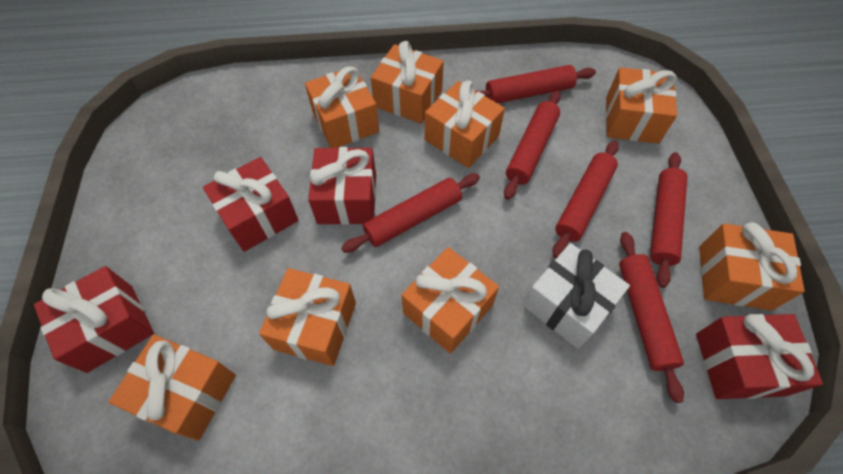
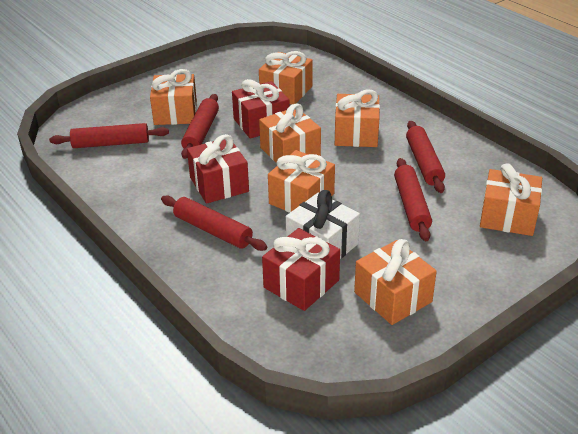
orange gift: [109,334,236,441] [259,268,356,366] [305,66,379,148] [371,41,444,124] [401,247,499,354] [425,81,505,168] [606,67,677,144] [699,222,805,310] = 8 -> [150,69,197,125] [259,51,313,105] [259,103,321,163] [268,150,335,213] [335,89,380,147] [354,239,437,325] [480,163,542,236] = 7
red gift: [34,266,154,373] [203,157,299,252] [308,147,376,225] [696,314,823,399] = 4 -> [187,134,249,204] [232,79,290,139] [262,228,340,311] = 3
red rolling pin: [341,173,480,253] [477,65,596,103] [504,91,561,200] [552,141,619,258] [619,232,684,403] [650,152,688,288] = 6 -> [49,123,169,148] [161,195,267,251] [181,94,219,159] [394,158,432,241] [406,121,445,193] = 5

